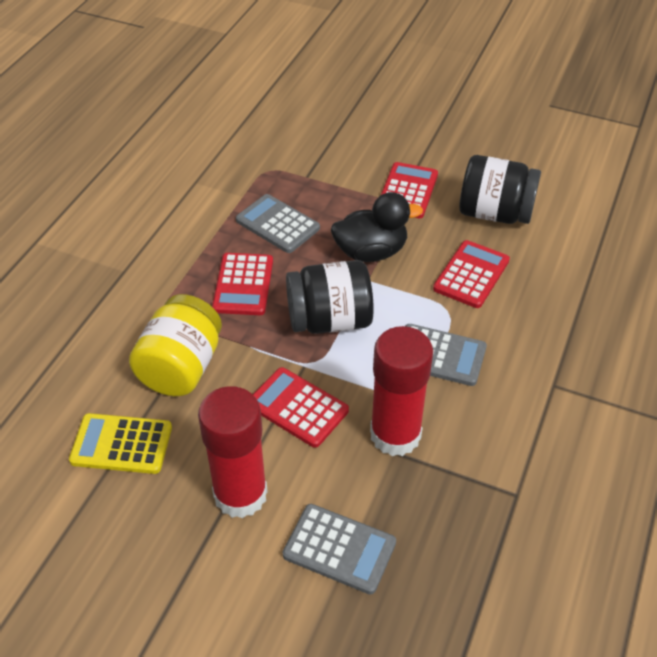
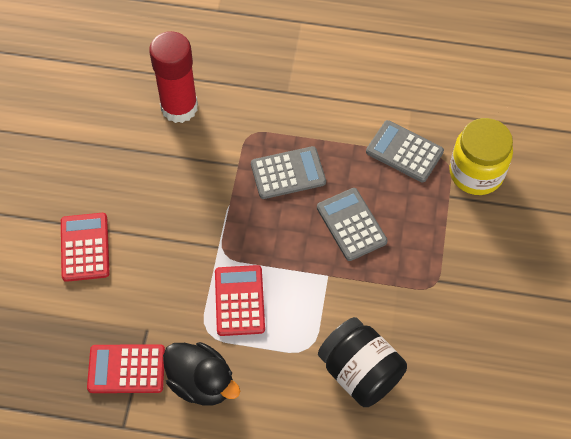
black jar: [286,260,374,334] [459,155,541,224] = 2 -> [318,317,407,407] = 1
red calculator: [212,253,273,315] [253,367,349,448] [380,162,438,218] [433,240,510,308] = 4 -> [61,213,110,282] [87,344,165,393] [215,265,265,336] = 3
red glue stick: [198,386,268,518] [370,326,433,456] = 2 -> [149,31,198,123] = 1
yellow calculator: [69,413,172,474] = 1 -> none = 0

